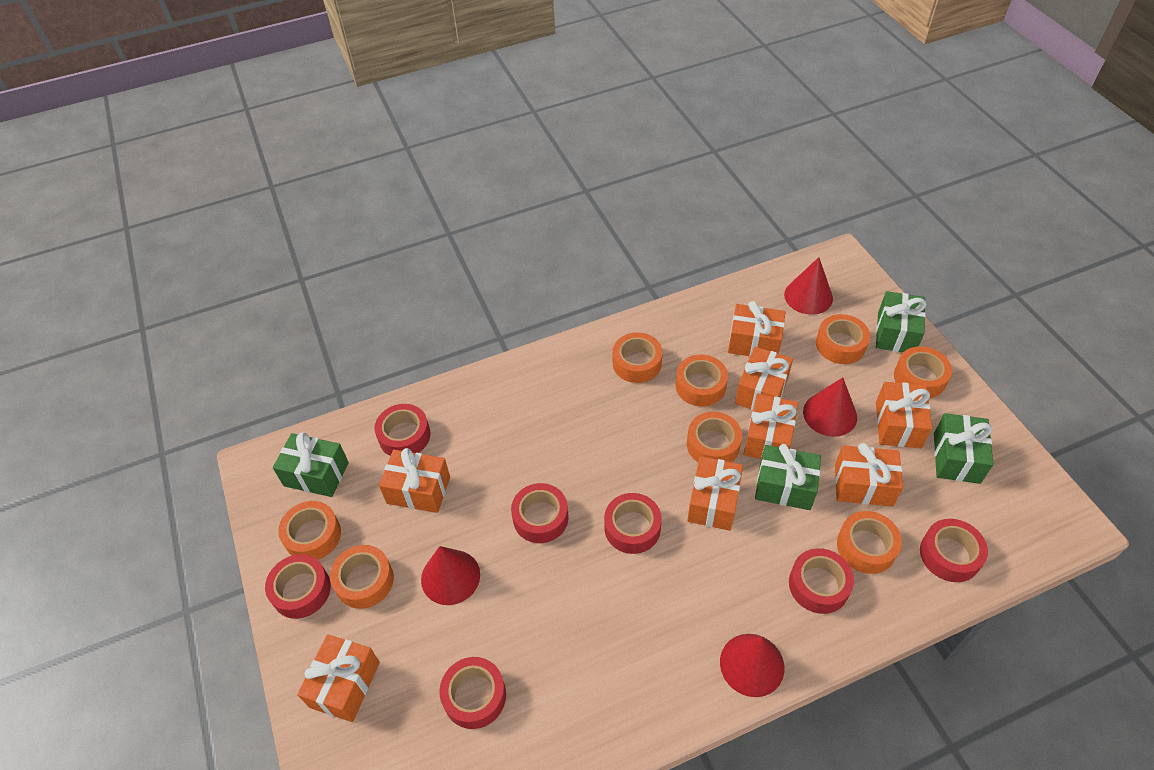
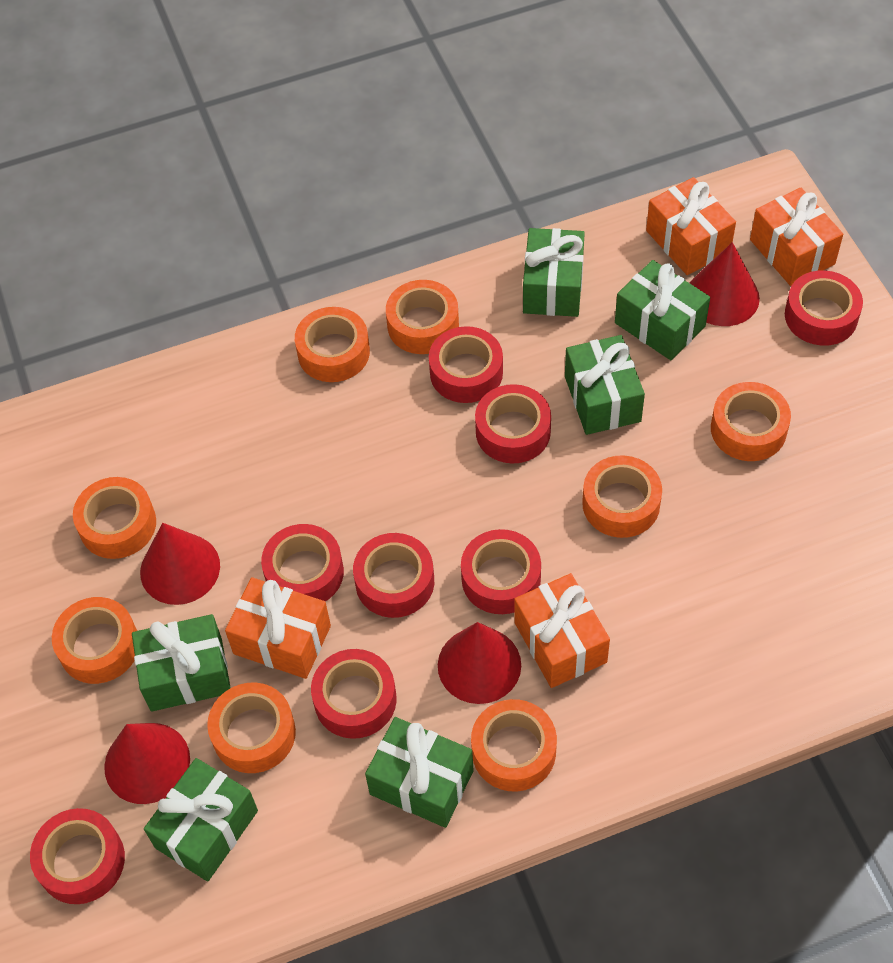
green gift: [273,432,349,497] [755,444,821,510] [876,291,926,353] [934,413,994,484] = 4 -> [132,614,231,712] [144,758,258,881] [365,717,474,828] [523,228,585,317] [565,335,645,435] [615,260,710,360] = 6
orange gift: [297,634,380,722] [379,448,450,513] [687,456,743,531] [728,301,785,356] [735,347,793,410] [744,393,798,459] [835,443,903,507] [876,382,932,448] = 8 -> [225,577,331,679] [514,573,610,688] [646,177,736,275] [750,188,843,286] = 4
red tape: [265,554,331,619] [374,404,431,456] [439,657,506,729] [511,483,569,543] [604,493,662,554] [789,548,854,614] [920,519,988,582] = 7 -> [30,808,125,904] [261,524,344,601] [311,649,396,739] [353,533,434,618] [429,326,503,403] [461,529,541,614] [475,384,551,463] [785,270,863,346] = 8

